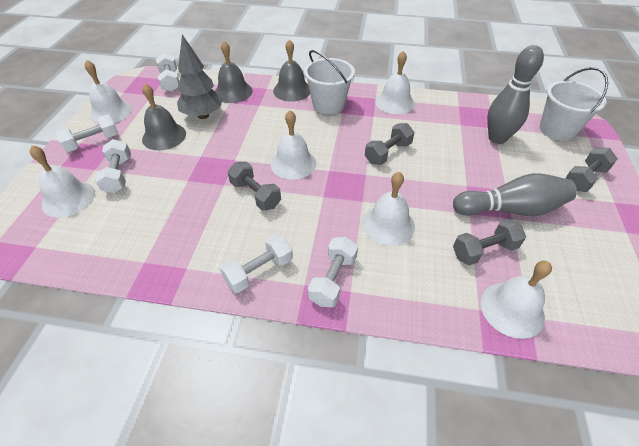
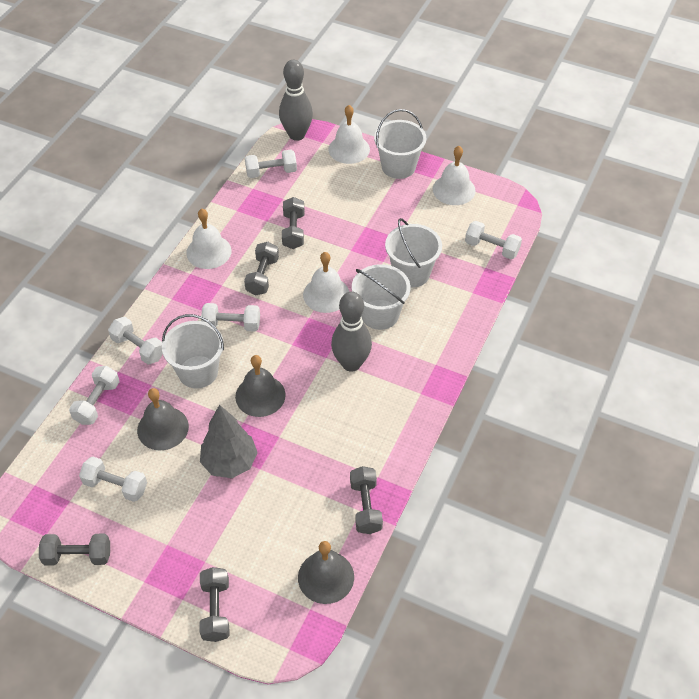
grey dumbbell: [228,162,281,210] [365,123,414,165] [453,219,526,266] [565,148,618,192] = 4 -> [39,534,110,566] [200,567,229,642] [244,242,279,295] [282,197,304,249] [350,466,383,534] = 5
white bell: [30,145,95,218] [85,60,132,124] [270,110,316,180] [362,172,415,246] [375,51,415,114] [480,261,552,339] = 6 -> [186,209,232,269] [303,252,349,313] [328,105,370,164] [433,146,476,205] = 4
white bucket: [304,50,355,114] [540,67,608,141] = 2 -> [162,314,224,389] [352,264,411,330] [374,109,426,179] [385,218,442,288] = 4
white dumbbell: [55,115,118,152] [95,139,131,193] [156,53,179,92] [220,234,293,293] [308,237,358,307] = 5 -> [69,366,120,425] [79,457,147,502] [108,317,163,364] [201,303,260,332] [245,150,297,178] [465,221,522,259] = 6

